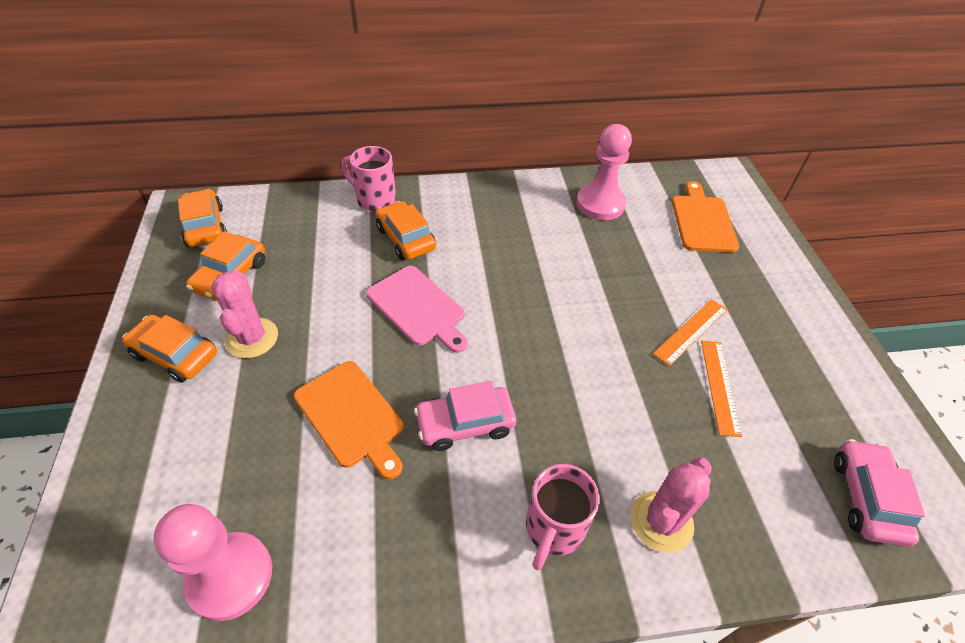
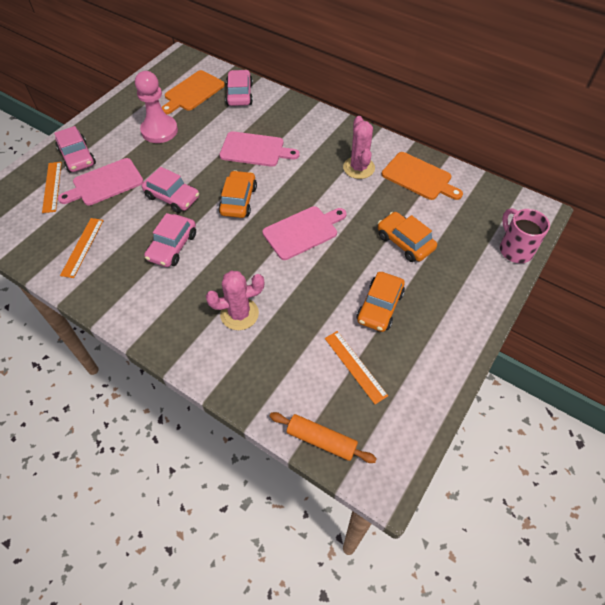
orange car: [122,315,217,383] [178,189,227,247] [186,231,265,300] [376,201,436,260] = 4 -> [219,170,257,218] [356,272,405,332] [378,212,437,262] = 3
orange rolling pin: none = 0 -> [270,412,377,463] = 1
orange ruler: [653,299,728,366] [701,341,742,437] = 2 -> [42,162,62,213] [60,218,104,278] [325,331,388,404] = 3
pink car: [414,381,516,451] [834,439,925,547] = 2 -> [54,126,96,173] [142,167,199,213] [144,213,196,267] [225,70,253,106] = 4
pink cutting board: [366,266,468,353] = 1 -> [58,158,144,206] [219,131,300,167] [263,206,346,260] = 3
pink mug: [341,146,396,212] [526,464,600,570] = 2 -> [500,208,550,263] = 1
pink pawn: [153,504,272,621] [576,124,632,220] = 2 -> [135,71,178,143] = 1

